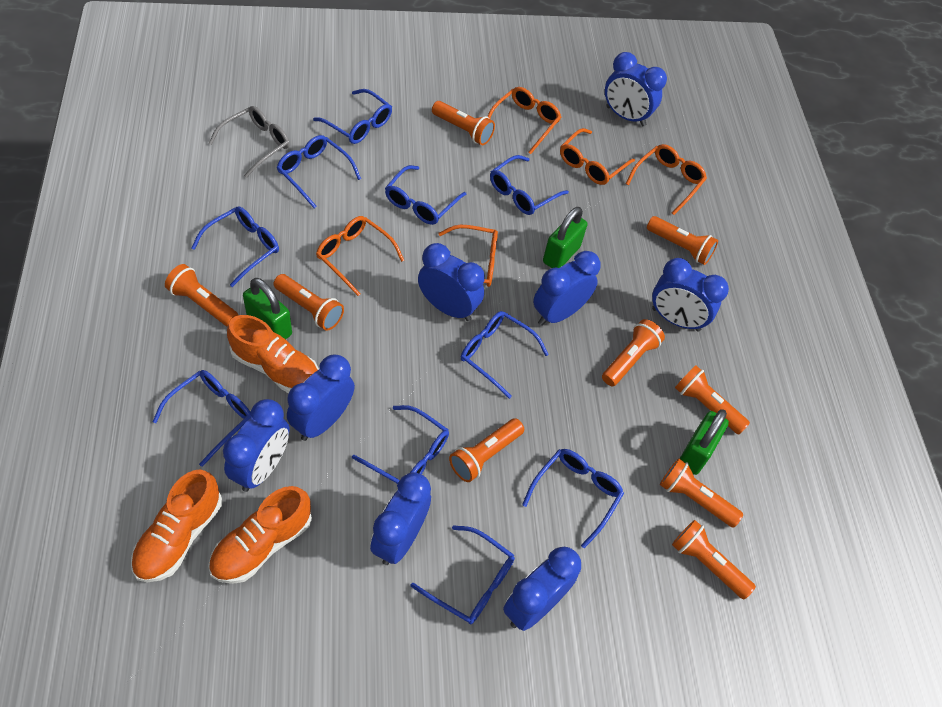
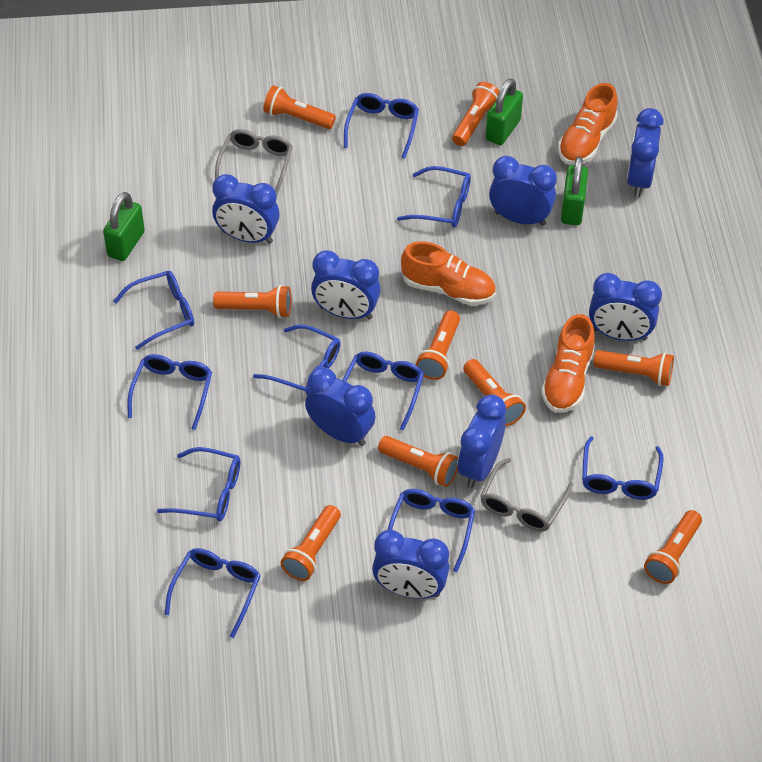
grey glasses: [208,106,290,178] = 1 -> [215,129,293,196] [480,458,573,532] = 2
orange glasses: [316,216,404,296] [438,225,498,287] [487,87,561,154] [560,128,635,185] [626,144,707,215] = 5 -> none = 0

